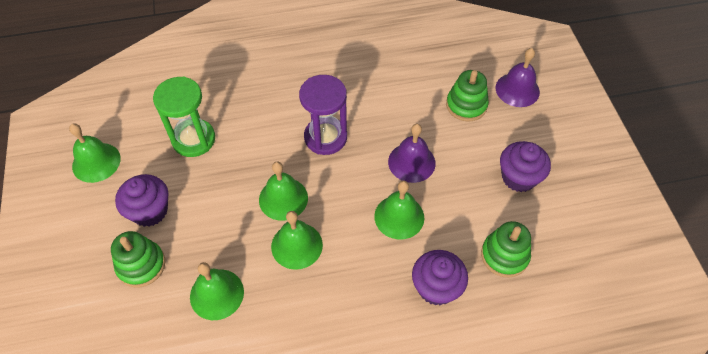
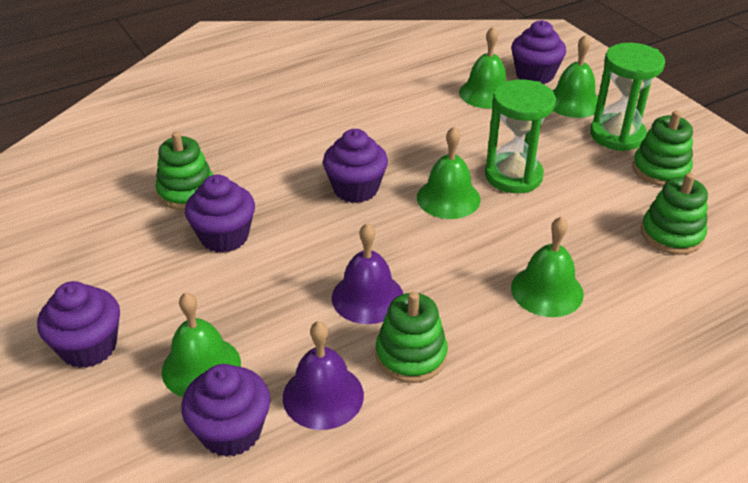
green hourglass: [153,76,215,157] = 1 -> [485,79,556,193] [590,43,665,151] = 2
green stacking toy: [111,231,165,287] [446,70,489,121] [481,221,531,277] = 3 -> [155,132,213,210] [376,292,448,383] [633,110,693,186] [641,173,708,255] = 4
purple cupcake: [115,174,168,227] [412,250,468,305] [500,141,551,192] = 3 -> [37,281,120,368] [181,364,270,457] [185,174,255,253] [323,129,388,203] [511,20,566,84] = 5
purple hourglass: [299,75,347,155] = 1 -> none = 0

